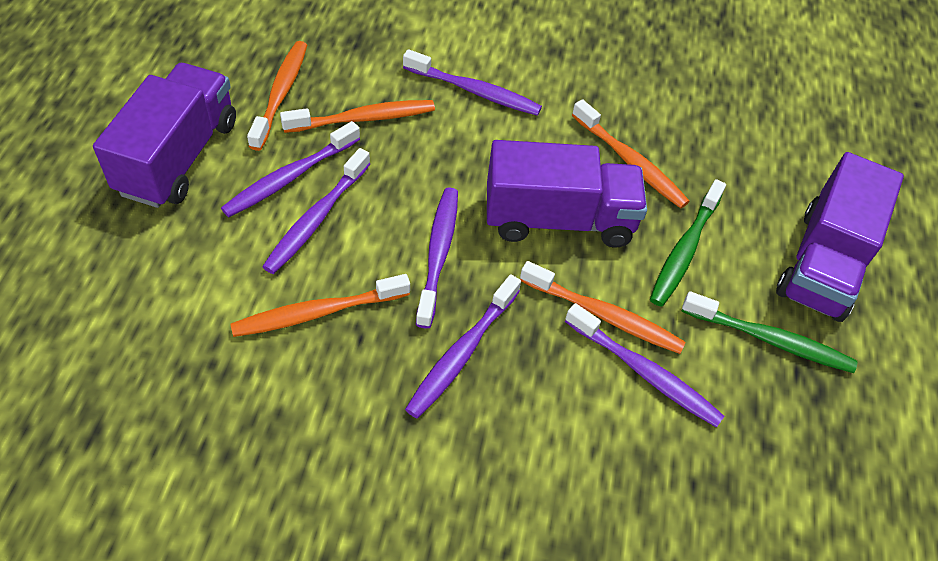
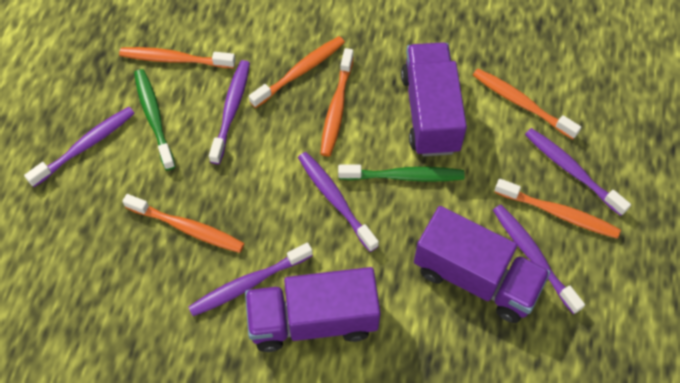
orange toothbrush: [230,274,410,337] [247,41,307,151] [280,100,435,133] [520,261,686,354] [572,99,690,208] = 5 -> [119,47,236,68] [122,194,245,253] [249,36,345,108] [320,48,354,157] [473,69,581,139] [495,179,621,239] = 6

